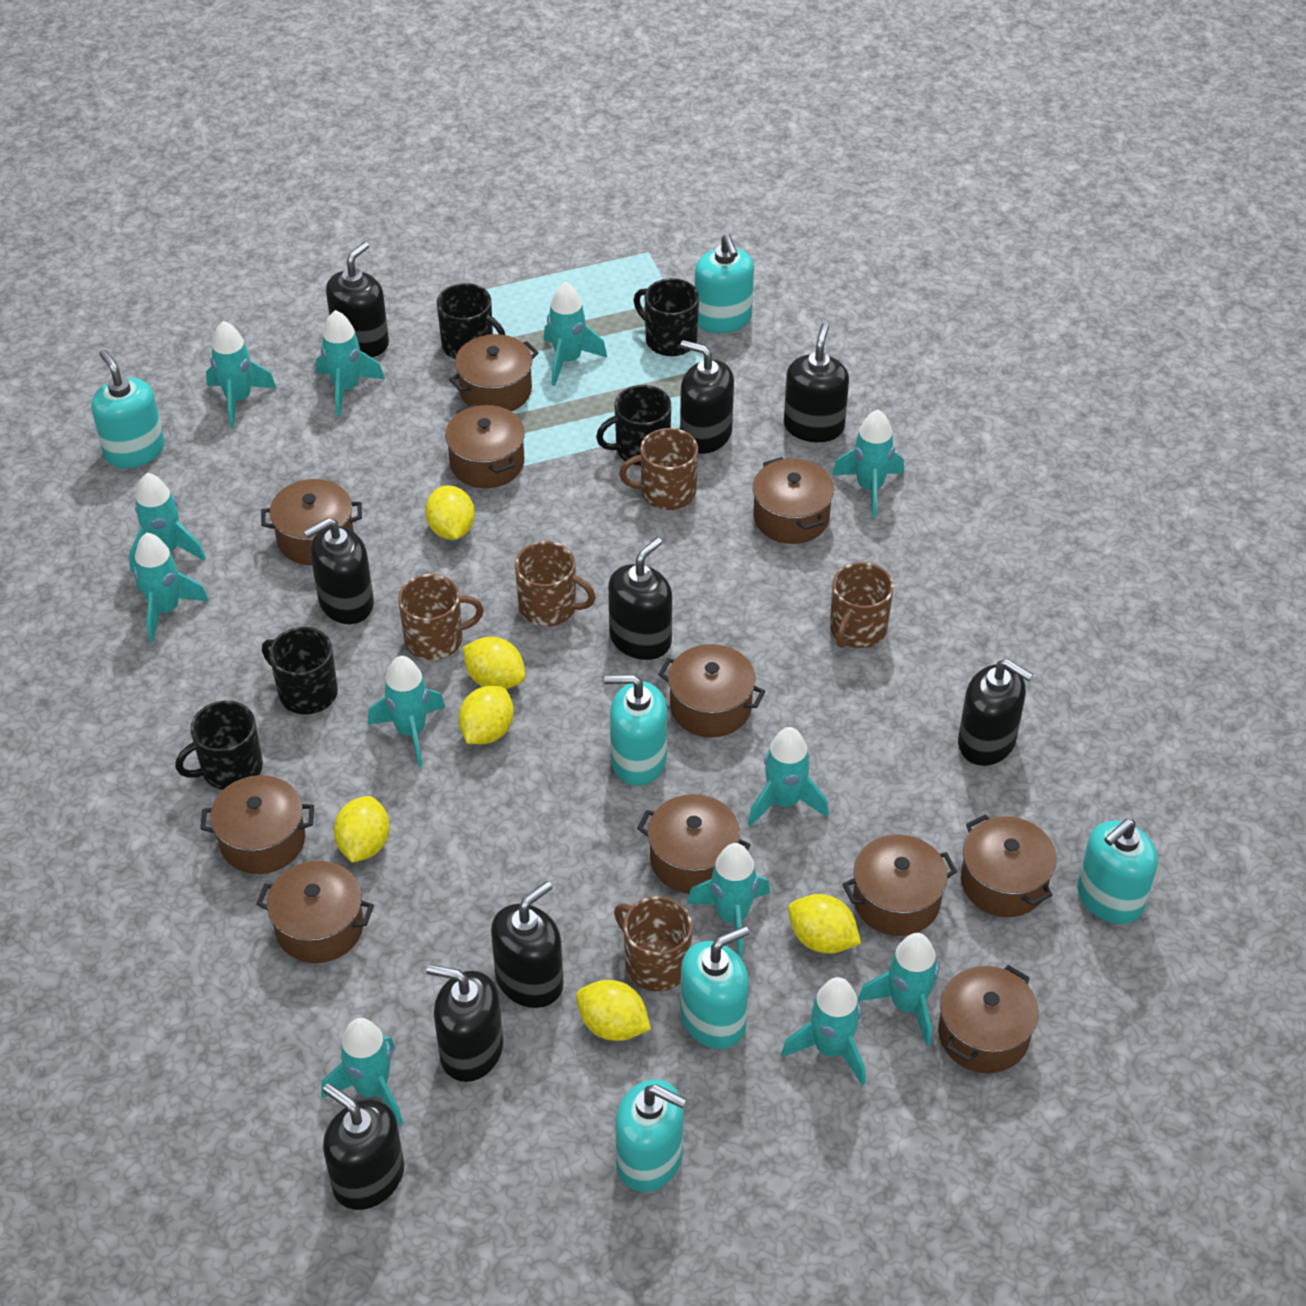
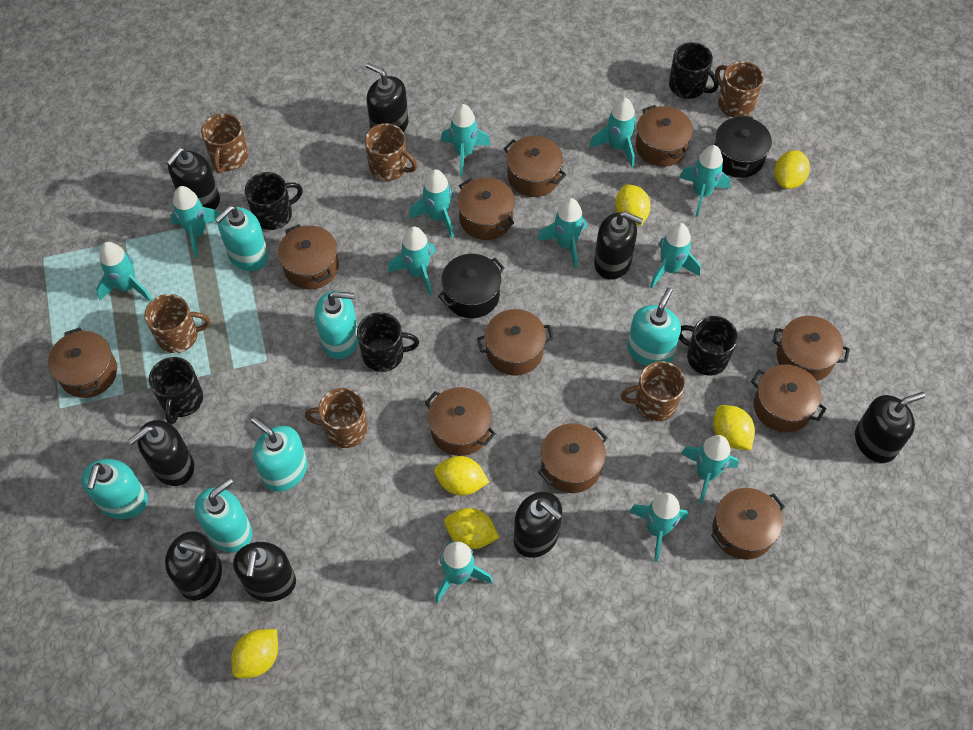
black pot: none = 0 -> [438,254,505,318] [714,115,772,178] = 2
black soap dispenser: [303,518,374,624] [323,1083,404,1210] [326,242,389,357] [426,964,503,1082] [491,881,564,1008] [608,537,672,660] [680,340,734,454] [784,323,849,442] [958,659,1033,766] = 9 -> [128,420,194,486] [165,531,222,601] [166,147,220,210] [233,542,296,602] [366,63,408,132] [514,492,562,558] [594,211,643,280] [855,392,925,463] = 8
brown mug: [398,574,484,660] [515,541,596,627] [614,896,692,991] [619,428,698,510] [830,562,894,648] = 5 -> [144,294,210,353] [201,113,248,174] [305,388,368,448] [365,123,417,181] [621,361,685,421] [715,61,764,118] = 6

